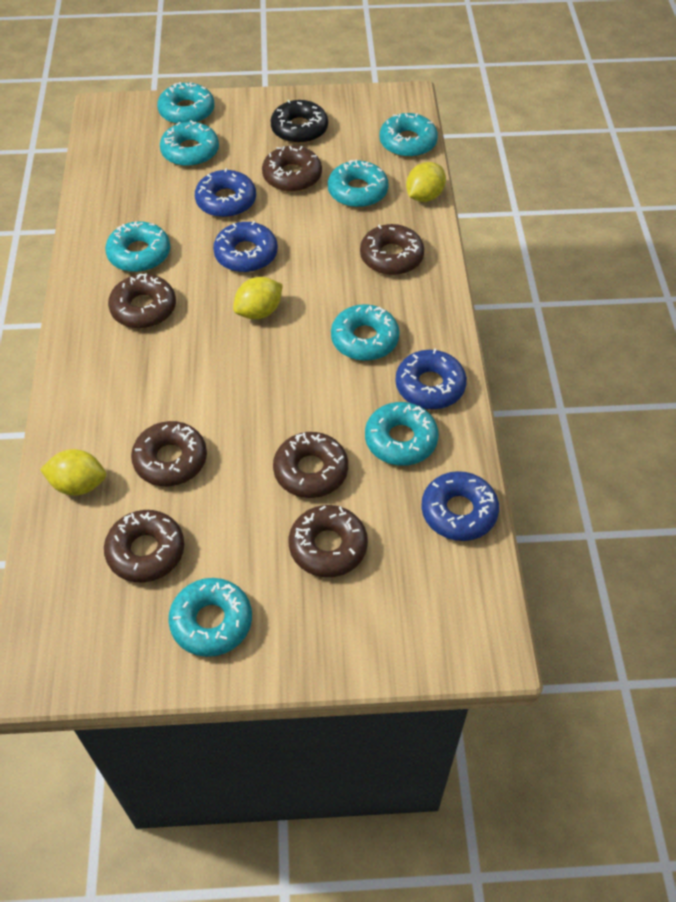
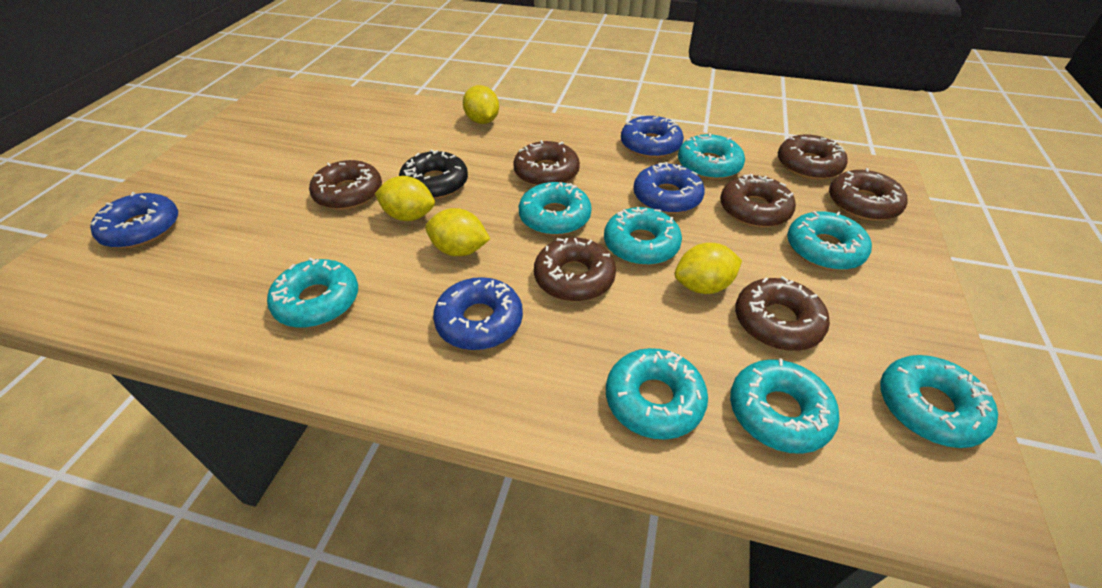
yellow lemon: [40,449,106,495] [233,277,283,319] [406,162,446,202] = 3 -> [375,176,435,221] [425,208,490,256] [463,85,499,124] [675,243,742,294] = 4

